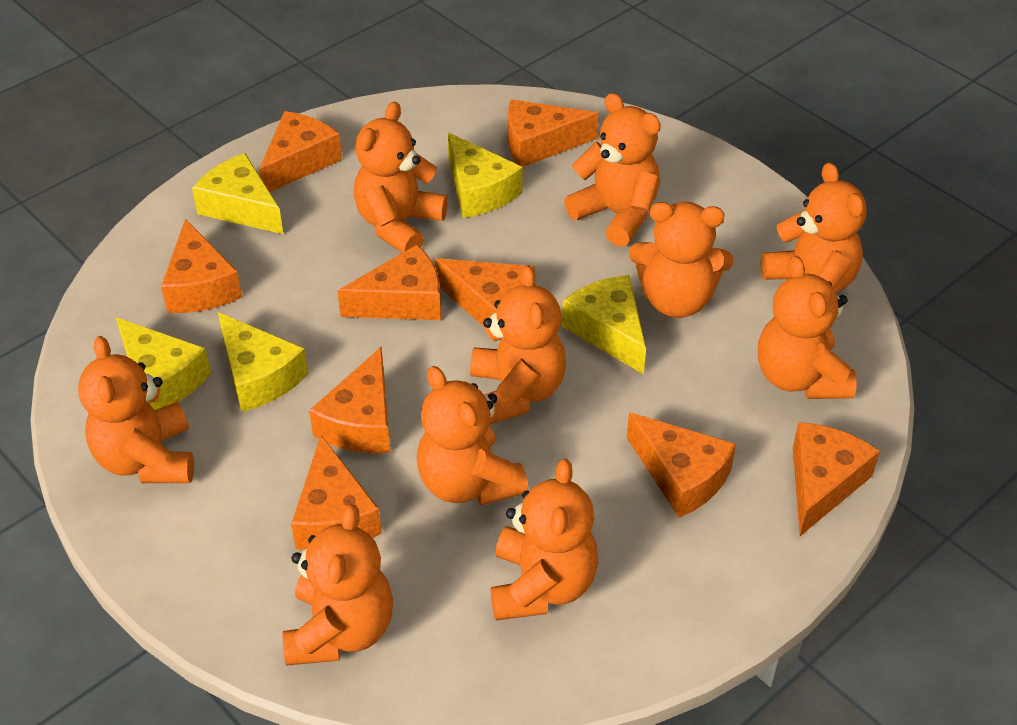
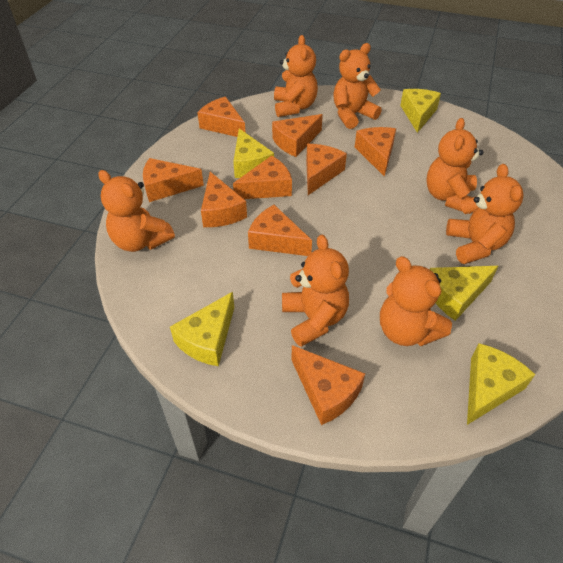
orange teddy bear: [78,336,194,483] [283,504,393,666] [354,102,448,253] [416,366,528,506] [470,265,566,425] [491,459,598,620] [564,93,661,247] [629,202,733,318] [758,256,857,399] [761,162,867,292] = 10 -> [98,170,175,252] [274,35,318,117] [282,235,349,347] [333,43,382,129] [380,256,452,346] [426,118,483,214] [446,164,524,264] = 7

